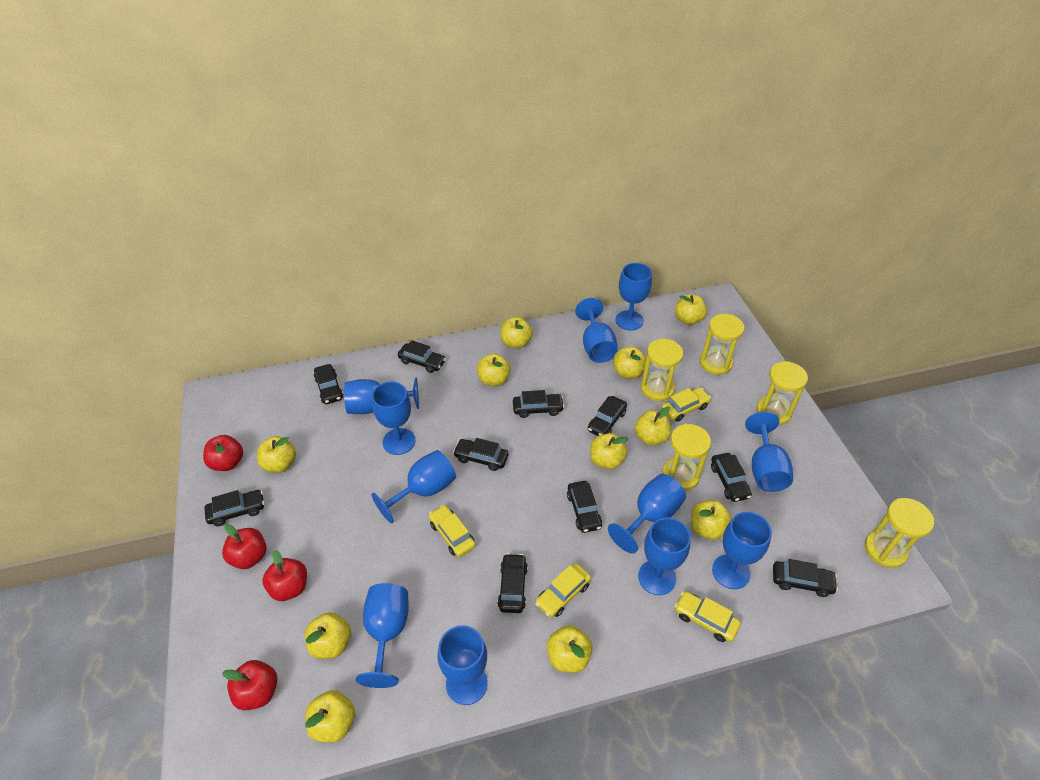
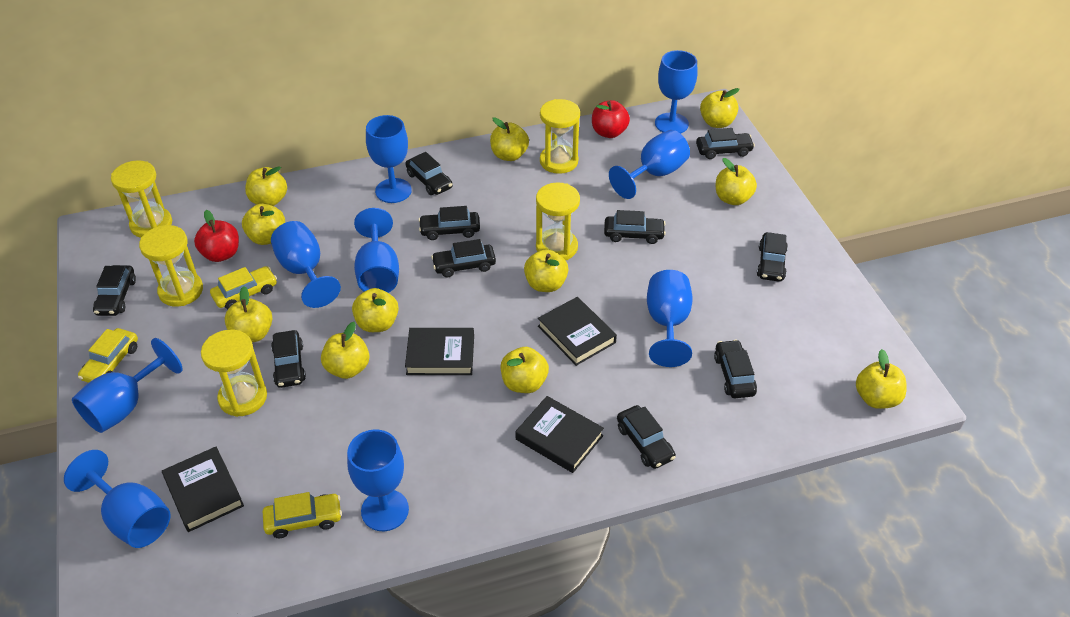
black book: none = 0 -> [162,447,244,532] [405,328,474,375] [515,396,604,473] [538,297,617,366] = 4
blue goblet: [344,377,419,414] [355,583,409,688] [371,450,456,523] [372,382,415,455] [438,625,488,705] [575,298,618,363] [608,474,686,554] [615,263,652,331] [638,517,691,595] [712,512,772,589] [745,412,793,492] = 11 -> [64,450,171,548] [72,338,183,433] [271,221,341,308] [347,429,409,531] [354,208,399,293] [366,115,412,203] [609,130,690,199] [647,270,693,367] [655,50,697,134] = 9
red apple: [203,435,243,471] [222,524,267,569] [222,660,277,710] [262,550,307,601] = 4 -> [194,210,239,262] [592,100,630,138] = 2
yellow car: [429,505,476,557] [535,563,591,618] [662,387,711,422] [675,591,741,642] = 4 -> [78,328,138,383] [210,266,277,309] [263,492,342,538] = 3

